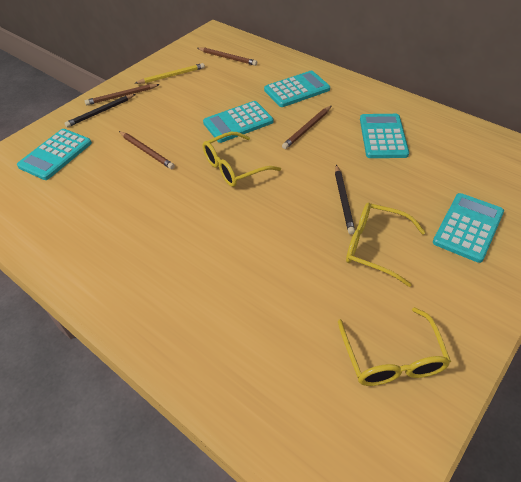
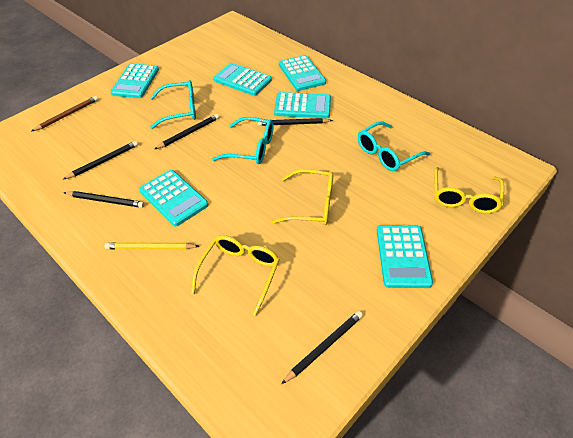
black pencil: [65,94,136,127] [335,165,355,235] = 2 -> [63,141,138,180] [63,191,144,208] [155,114,219,149] [258,118,333,126] [282,311,363,384] = 5
brown pencil: [85,84,160,105] [119,131,175,169] [197,48,257,66] [282,106,331,149] = 4 -> [32,96,98,131] = 1
turquoise calculator: [17,129,92,180] [203,101,273,143] [264,71,330,107] [360,114,409,158] [433,193,504,263] = 5 -> [111,63,159,98] [139,170,208,226] [213,63,272,96] [274,92,331,118] [279,55,326,91] [377,225,433,288] = 6
turquoise glasses: none = 0 -> [150,80,196,129] [212,117,274,164] [358,121,430,171] = 3

